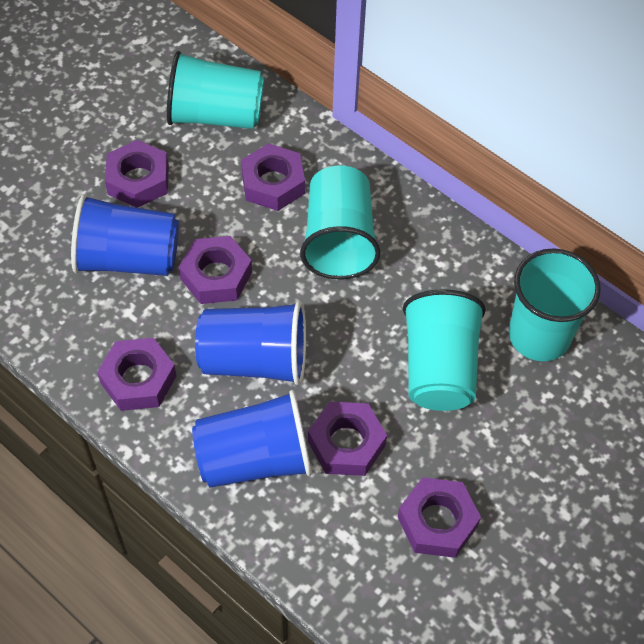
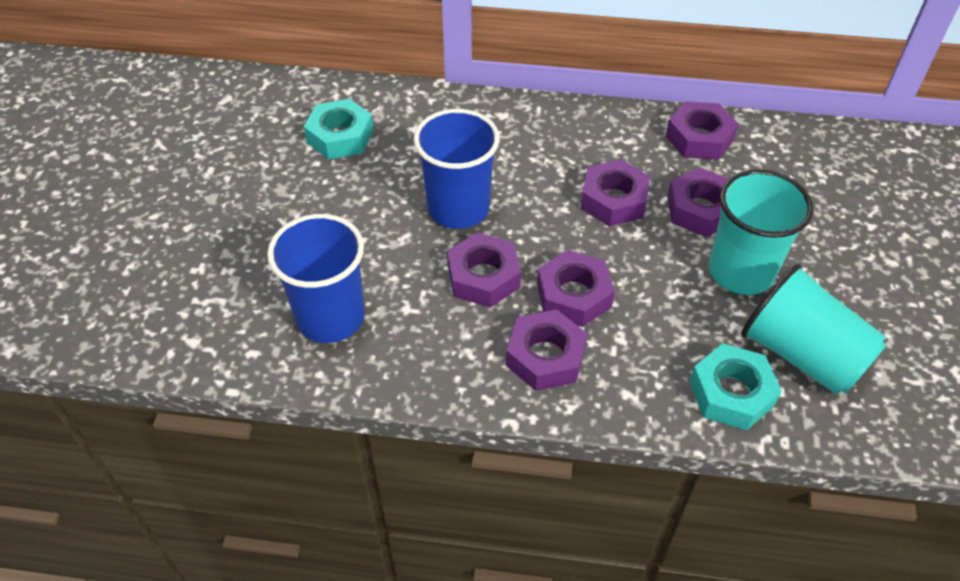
blue cup: [71,194,179,276] [192,390,312,487] [195,301,306,385] = 3 -> [267,214,365,343] [414,109,500,229] = 2
turquoise cup: [167,51,264,129] [300,165,381,279] [403,289,486,411] [509,248,600,361] = 4 -> [709,169,813,295] [741,264,887,395] = 2
turquoise nut: none = 0 -> [304,99,374,160] [689,343,782,430] = 2

